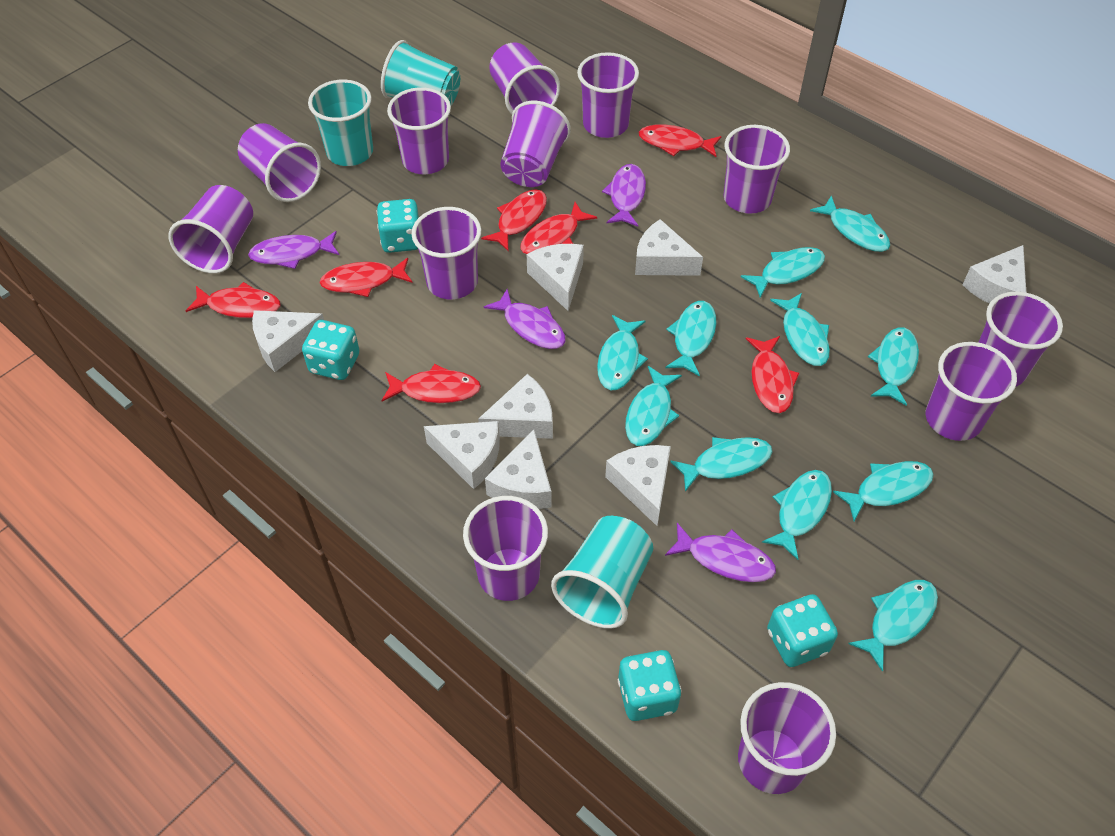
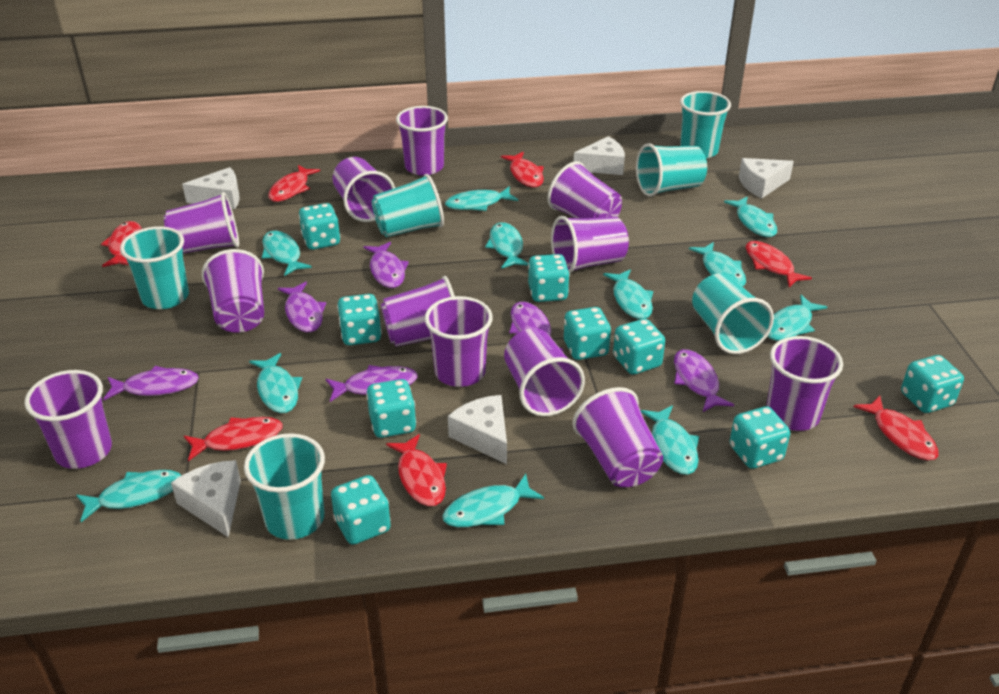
purple fish: [248,231,339,269] [484,289,566,349] [602,164,646,227] [665,523,776,582] = 4 -> [103,366,199,400] [278,282,326,332] [326,365,418,402] [363,242,409,288] [509,302,564,351] [674,349,734,412] = 6
turquoise cup: [308,79,373,166] [381,40,460,106] [551,516,653,629] = 3 -> [120,226,189,309] [244,433,325,540] [371,174,444,237] [636,143,707,197] [680,91,731,159] [692,273,774,354] = 6
turquoise dice: [302,320,359,380] [377,199,419,253] [618,650,681,721] [767,594,838,667] = 4 -> [299,203,340,250] [331,475,391,545] [337,294,382,345] [366,379,416,438] [528,254,570,302] [564,307,611,360] [613,319,665,375] [730,406,790,469] [901,355,964,413] = 9
white cheese: [252,310,324,372] [424,421,500,489] [478,374,553,439] [485,429,552,509] [526,244,584,311] [605,445,671,526] [635,219,703,276] [963,245,1026,303] = 8 -> [171,460,241,537] [182,167,240,209] [448,395,507,464] [574,136,625,175] [739,158,794,198] = 5

